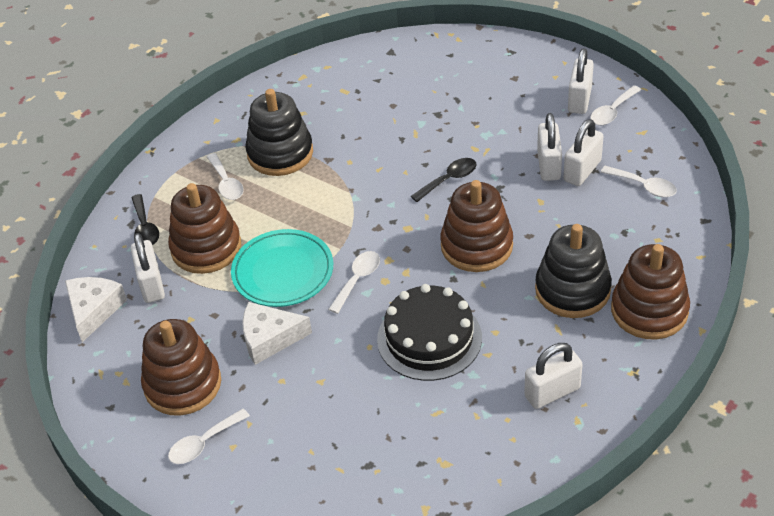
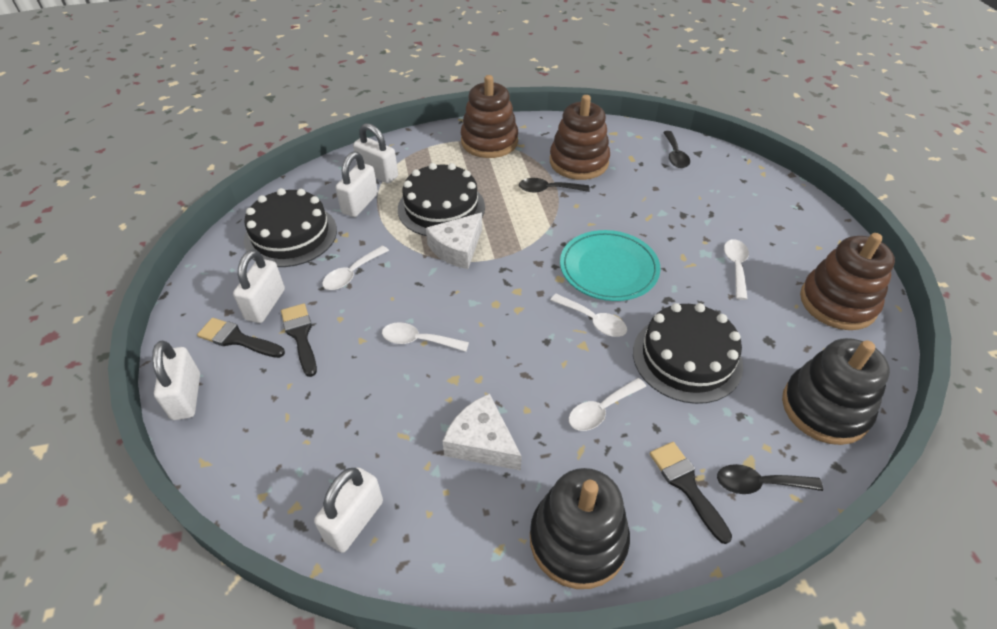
black brush: none = 0 -> [197,318,285,358] [281,304,317,377] [650,442,732,544] = 3
black cake: [377,284,482,381] = 1 -> [244,188,337,267] [398,163,485,236] [633,303,743,404] = 3
black spoon: [131,194,159,245] [411,158,476,202] = 2 -> [519,178,590,192] [663,131,690,168] [717,464,823,494] = 3
brown stacking toy: [141,319,221,416] [168,183,241,274] [441,180,513,272] [611,244,690,340] = 4 -> [461,75,518,158] [550,95,610,180] [800,233,895,330] = 3

